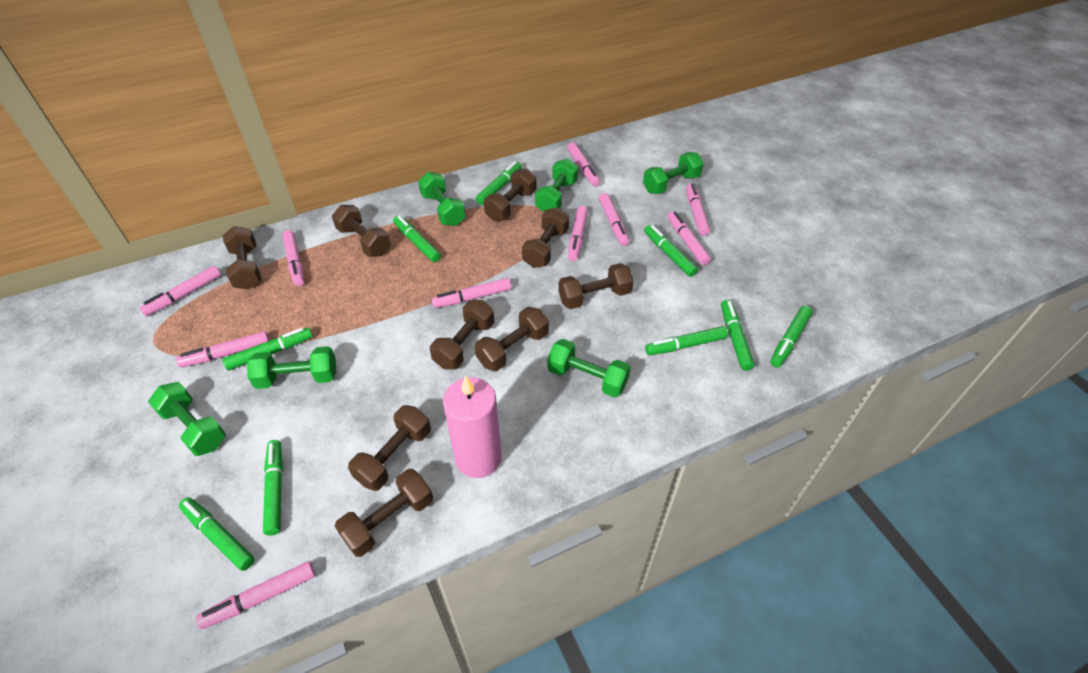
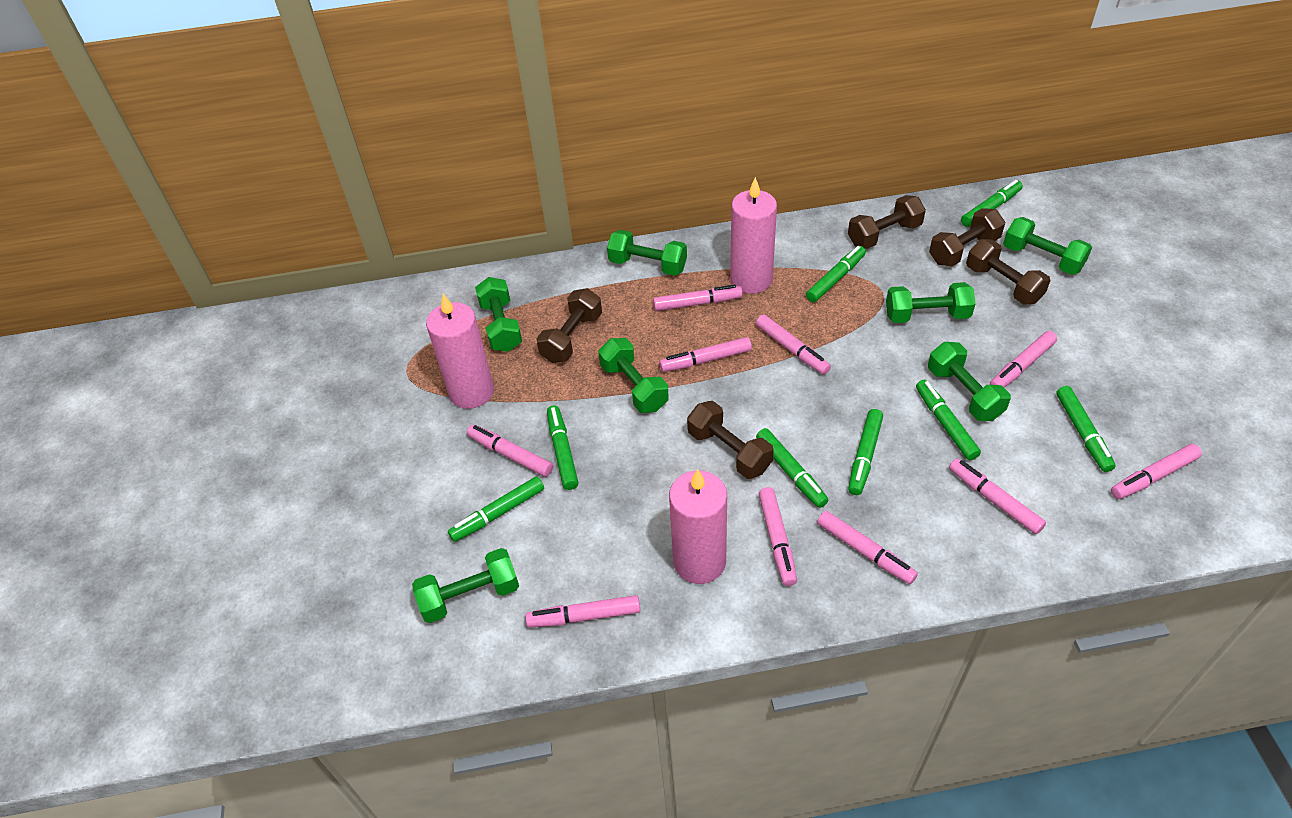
brown dumbbell: [223,226,261,289] [332,205,391,257] [335,469,433,557] [348,405,431,491] [430,300,494,370] [475,307,549,371] [484,168,537,221] [522,207,569,268] [558,263,634,309] = 9 -> [536,288,602,363] [687,401,774,479] [848,195,926,249] [929,208,1005,266] [966,239,1051,304] = 5
green dumbbell: [148,382,226,456] [247,346,336,389] [418,172,466,226] [535,159,578,212] [547,339,631,398] [643,152,704,194] = 6 -> [412,548,519,623] [475,277,522,352] [598,338,669,413] [607,230,687,276] [886,282,975,323] [928,342,1011,421] [1003,217,1092,275] = 7
green marker: [179,497,255,571] [222,328,313,371] [263,440,283,535] [393,216,441,262] [476,161,522,205] [644,225,698,277] [645,326,728,355] [721,300,755,371] [770,306,813,367] = 9 -> [448,476,544,542] [547,405,578,490] [756,428,828,508] [806,246,866,302] [848,409,883,495] [916,380,981,460] [961,180,1023,227] [1056,386,1116,472] = 8
pink candle: [443,376,502,478] = 1 -> [426,294,494,409] [669,468,727,584] [730,177,777,294] = 3

